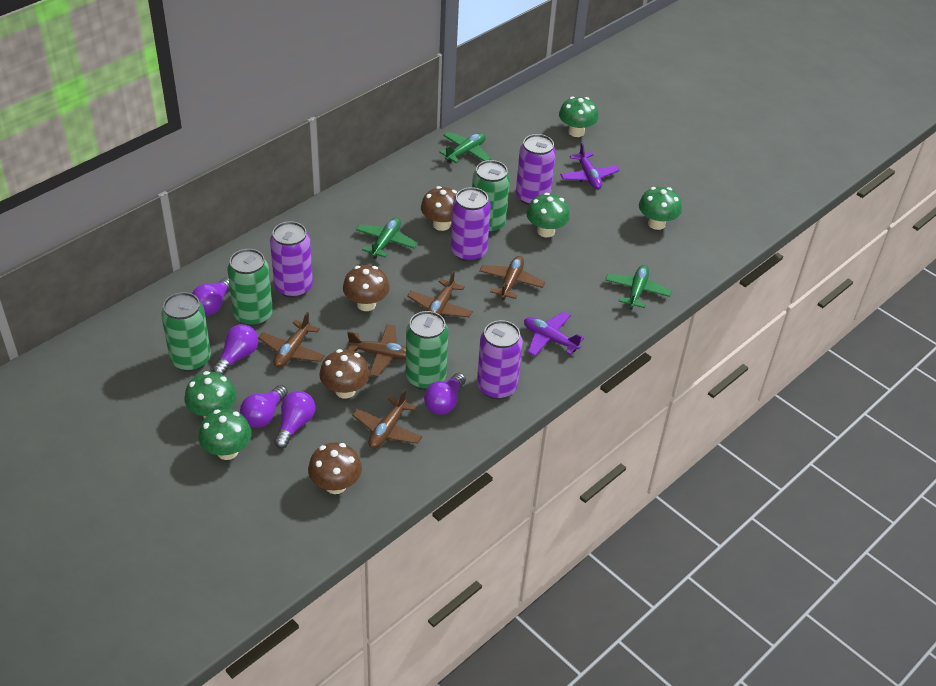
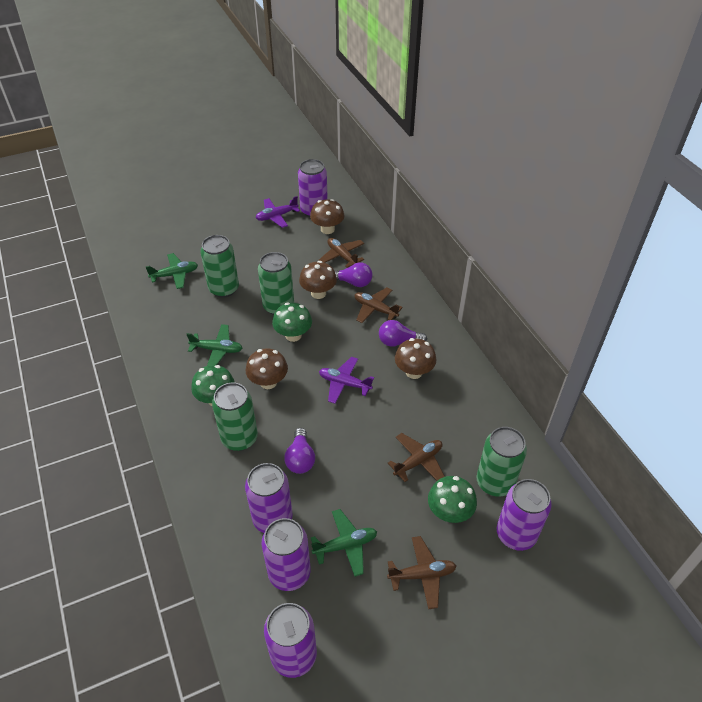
brown plane: [258,312,325,368] [347,324,406,377] [352,389,422,449] [407,270,473,317] [479,256,545,300] = 5 -> [318,238,364,268] [355,287,403,323] [387,536,456,609] [388,433,445,482] = 4
green mushroom: [184,371,236,418] [198,409,252,460] [526,193,570,237] [559,96,599,137] [639,187,682,230] = 5 -> [191,365,235,406] [272,302,312,342] [428,476,477,523] = 3
purple can: [270,221,313,298] [451,187,491,262] [477,320,523,399] [516,134,556,205] = 4 -> [245,463,293,533] [261,518,311,591] [264,603,317,678] [298,159,328,217] [497,479,552,551] = 5
purple light bulb: [192,277,230,315] [212,324,258,375] [240,385,288,428] [274,391,316,449] [424,373,466,415] = 5 -> [284,428,315,474] [335,262,373,287] [379,320,427,347] = 3

